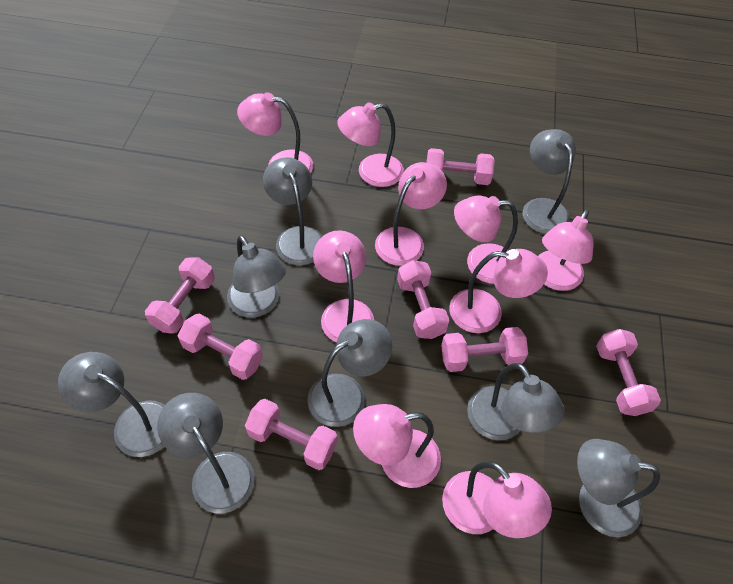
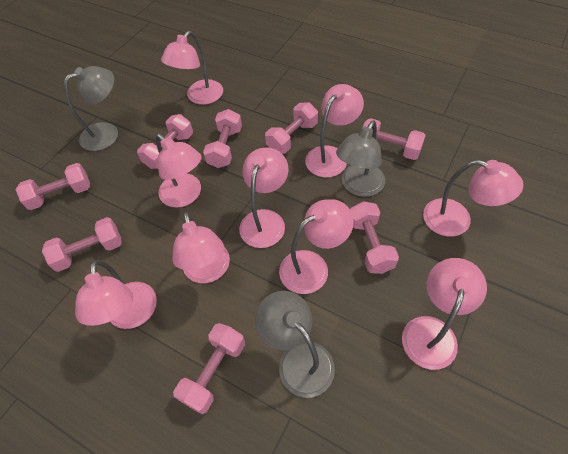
grey lamp: [58,352,165,457] [157,393,255,513] [227,235,286,318] [263,157,322,265] [307,319,392,427] [467,363,565,440] [523,129,576,234] [577,439,660,537] = 8 -> [64,66,118,151] [255,291,335,398] [336,121,385,197] = 3
pink dumbbell: [145,257,215,334] [178,314,263,380] [245,399,337,470] [397,260,449,339] [426,148,495,185] [441,327,528,372] [596,329,661,416] = 7 -> [16,163,90,210] [42,217,122,272] [137,114,193,169] [173,323,245,414] [203,109,242,168] [265,102,318,154] [350,201,399,274] [363,118,426,160] = 8

